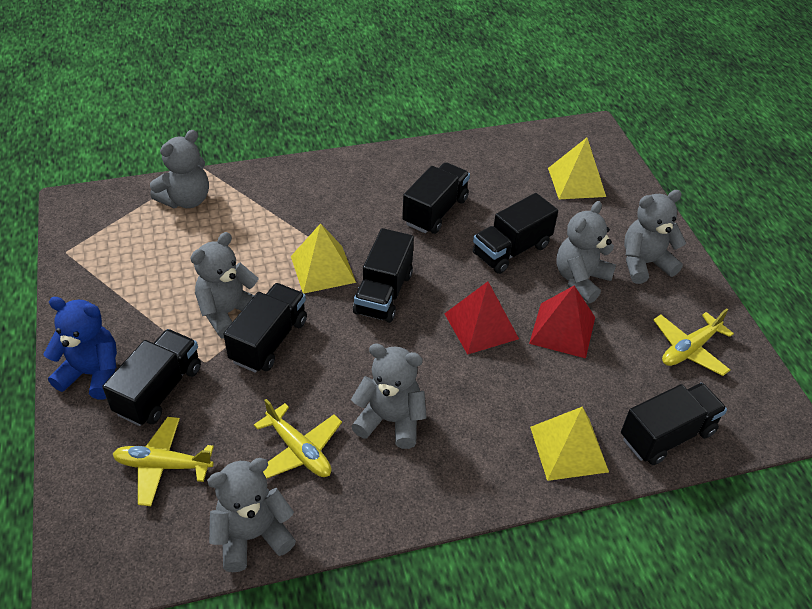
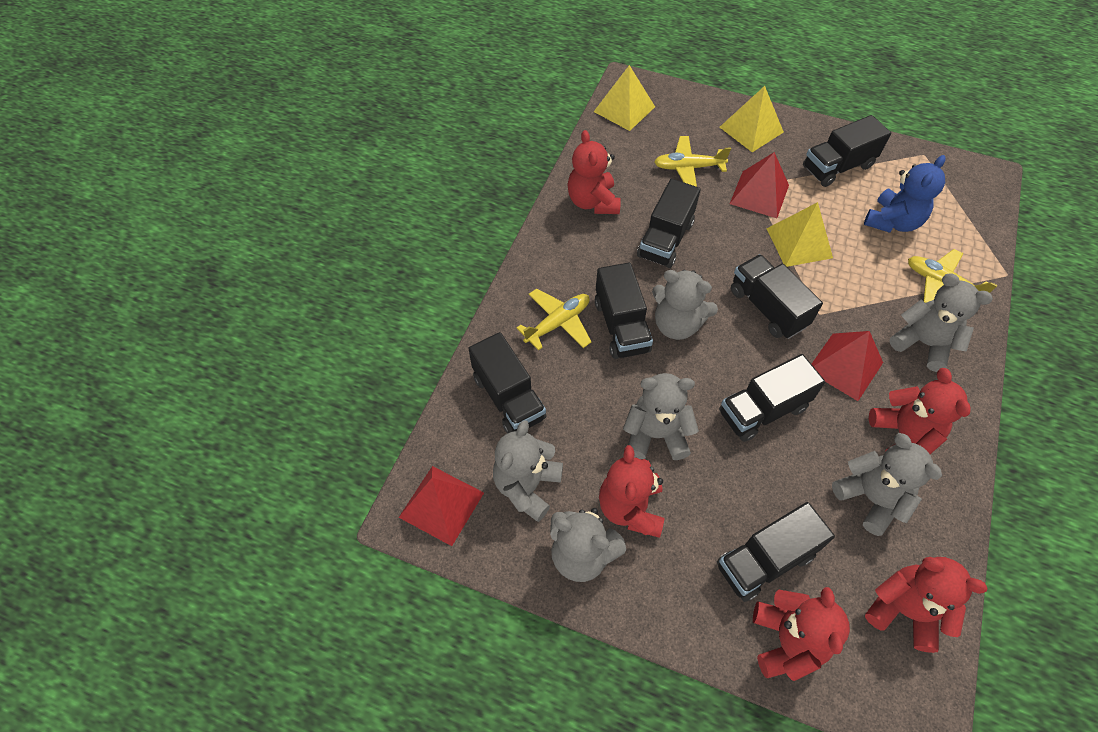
black truck: [102,329,201,426] [223,283,307,373] [353,228,414,323] [402,162,470,234] [473,193,558,274] [621,383,727,465] = 6 -> [468,332,546,433] [595,263,653,359] [637,179,701,268] [717,502,835,602] [719,354,825,442] [731,254,823,339] [803,115,891,187] = 7
red pyramid: [444,281,519,355] [529,286,595,358] = 2 -> [399,466,484,546] [730,152,789,218] [812,331,883,401] = 3
red teddy bear: none = 0 -> [567,130,621,214] [599,445,665,538] [753,587,850,681] [865,557,988,653] [869,368,971,454] = 5

